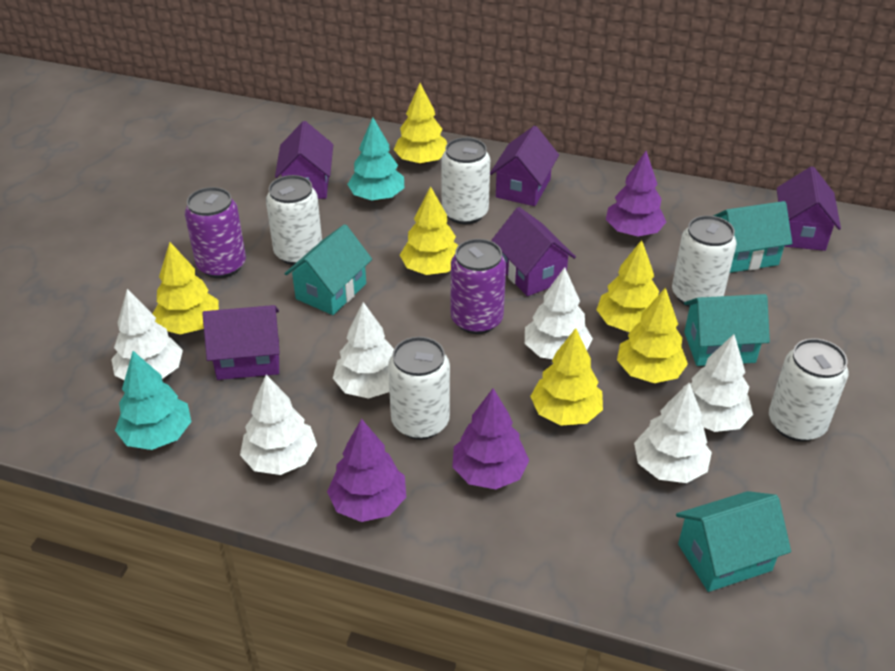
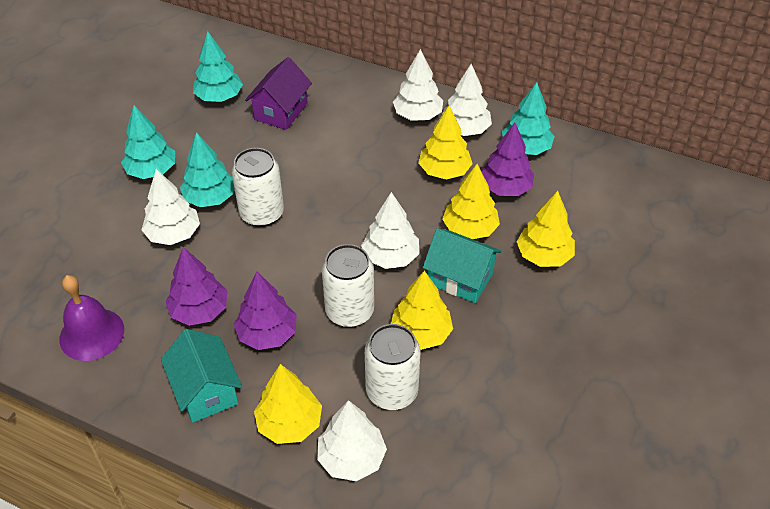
purple bell: none = 0 -> [59,275,124,361] = 1
purple can: [185,187,246,278] [451,239,506,334] = 2 -> none = 0
purple house: [202,305,280,380] [275,121,333,199] [490,126,559,206] [491,207,576,296] [777,166,841,251] = 5 -> [245,57,312,130] = 1
turquoise house: [284,224,372,315] [676,491,791,592] [684,294,770,366] [713,201,792,273] = 4 -> [161,329,242,423] [423,228,502,303] = 2
turquoise tree: [115,351,192,450] [347,117,404,201] = 2 -> [121,105,175,179] [180,132,234,207] [193,31,243,102] [502,82,555,155] = 4
white can: [266,175,322,265] [388,337,450,440] [441,137,490,225] [672,215,737,307] [769,338,848,442] = 5 -> [232,148,284,227] [322,244,374,327] [365,324,420,410] = 3
white tree: [111,289,183,380] [240,375,317,475] [333,302,394,399] [525,267,593,359] [634,383,712,483] [683,334,753,432] = 6 -> [142,169,200,245] [317,400,387,481] [361,192,419,269] [393,49,443,121] [441,64,492,136] = 5
yellow tree: [153,242,219,334] [393,83,447,165] [400,186,459,275] [530,328,603,426] [596,240,659,332] [617,287,688,383] = 6 -> [254,364,322,444] [391,270,453,350] [418,105,473,179] [442,164,500,239] [516,191,575,267] = 5

